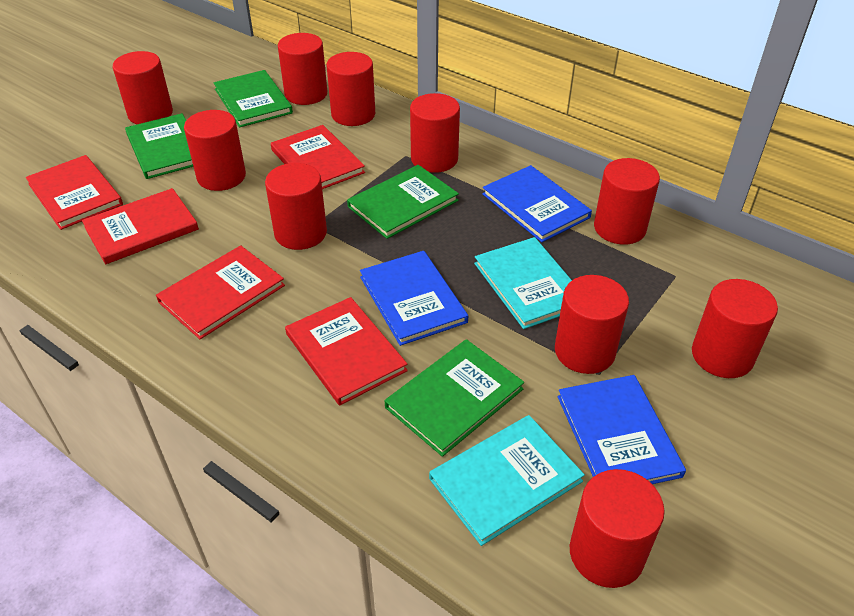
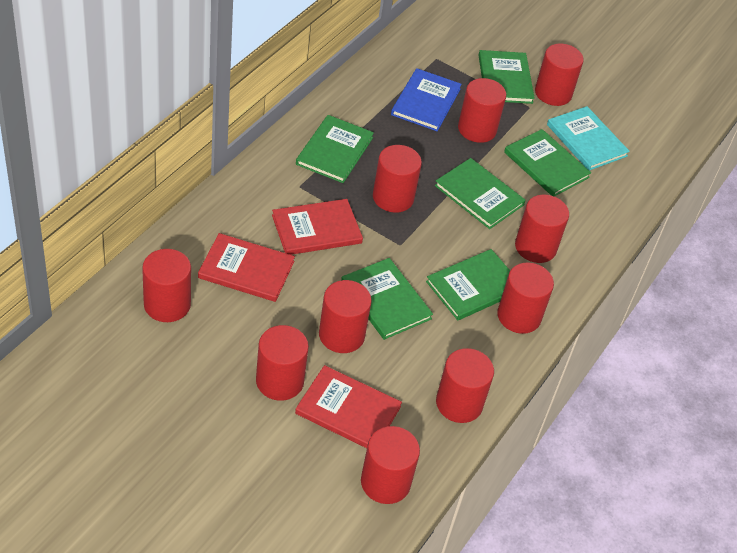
blue book: [360,251,468,346] [482,165,592,242] [558,375,686,484] = 3 -> [391,68,462,131] = 1
green book: [125,113,193,179] [214,70,293,128] [347,165,459,239] [385,339,524,457] = 4 -> [296,115,374,183] [341,258,433,340] [426,249,510,320] [435,158,526,229] [478,50,535,104] [504,129,591,196] = 6
red book: [26,155,123,230] [82,188,199,264] [156,245,285,339] [271,125,365,189] [285,297,408,405] = 5 -> [198,233,295,302] [272,199,363,255] [295,365,402,448] = 3
turquoise book: [429,415,585,546] [474,237,572,329] = 2 -> [547,106,630,171] = 1

